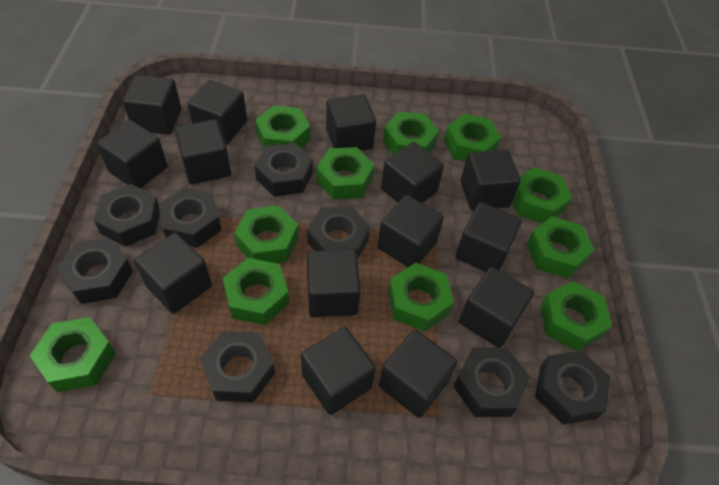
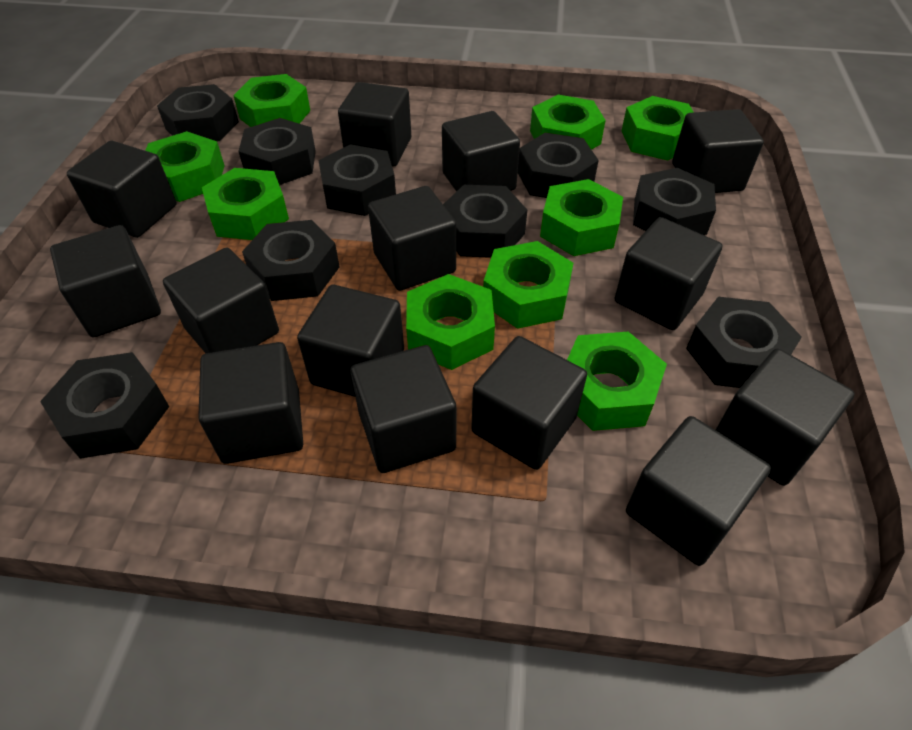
black nut: [56,238,133,304] [94,184,160,247] [159,187,221,248] [200,331,275,402] [255,143,313,197] [307,206,370,258] [453,347,530,417] [535,351,611,425] = 8 -> [40,352,169,459] [157,84,239,141] [238,118,316,185] [242,220,340,301] [318,144,396,216] [443,185,527,258] [518,133,599,198] [633,168,716,235] [686,297,802,388] = 9
green nut: [30,317,116,392] [223,258,289,325] [234,205,299,263] [255,105,310,148] [316,147,374,200] [383,112,439,155] [388,263,454,332] [444,114,501,162] [513,167,572,223] [526,216,594,278] [540,281,612,351] = 11 -> [145,131,225,202] [202,168,289,240] [233,74,310,127] [406,274,495,370] [483,241,573,329] [530,95,606,150] [540,179,623,256] [567,331,667,431] [622,96,693,160] = 9

